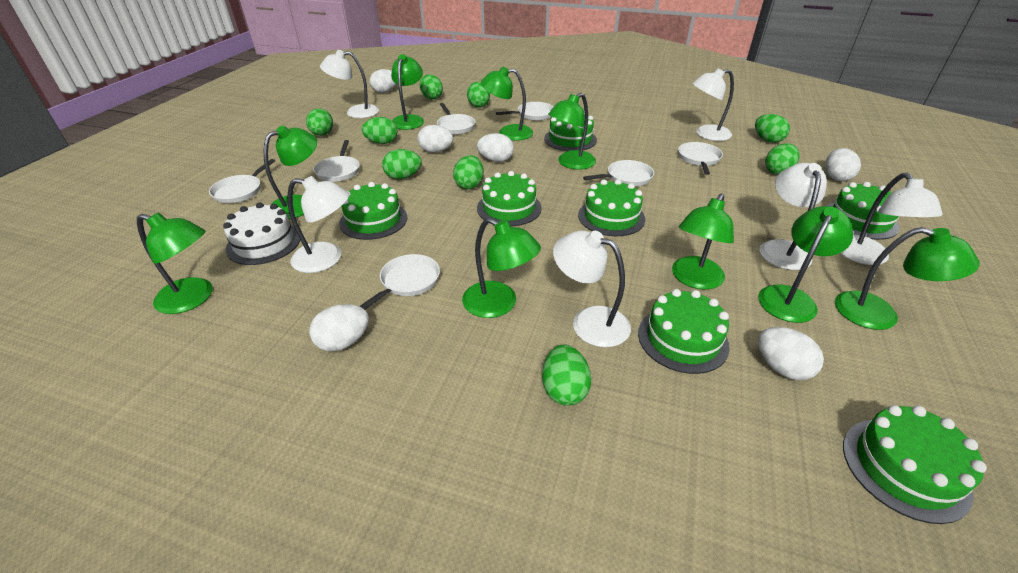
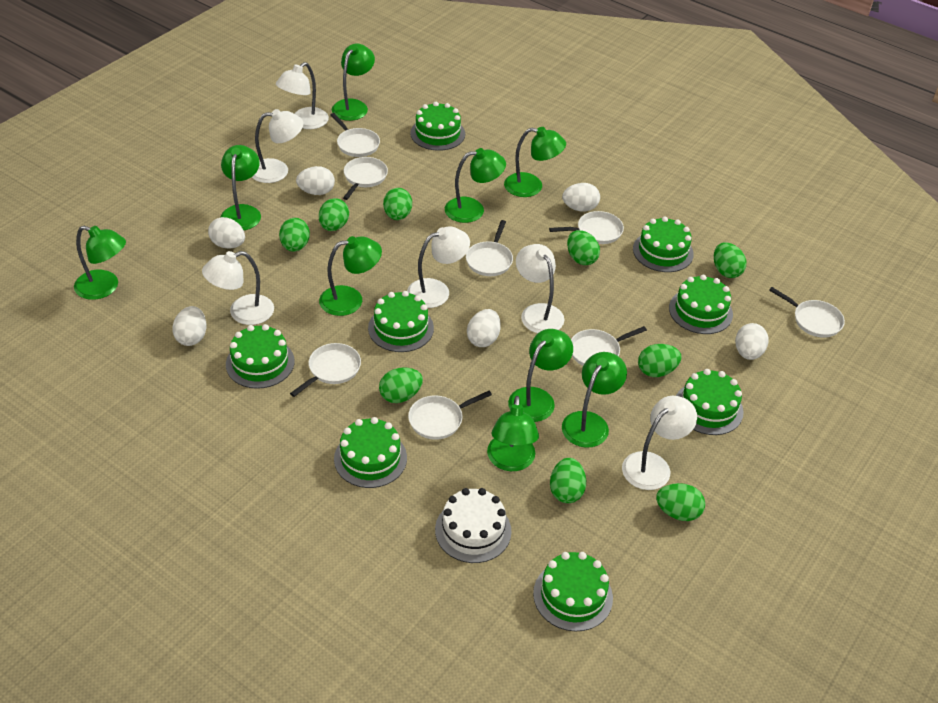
green cake: [339,182,407,240] [477,171,542,226] [544,112,597,151] [578,179,645,236] [638,289,730,374] [827,182,899,240] [843,405,987,524] = 7 -> [226,324,295,389] [334,417,407,488] [368,291,434,352] [410,102,465,151] [533,552,613,632] [633,216,694,272] [669,274,733,334] [676,369,744,435] = 8
white pan: [209,159,275,203] [313,140,360,182] [360,254,440,309] [437,103,475,134] [496,102,553,121] [583,160,654,186] [678,142,723,175] = 7 -> [290,343,361,397] [331,113,380,157] [343,157,388,200] [408,391,492,440] [466,220,513,276] [549,211,624,244] [571,326,647,366] [769,287,845,338] = 8

